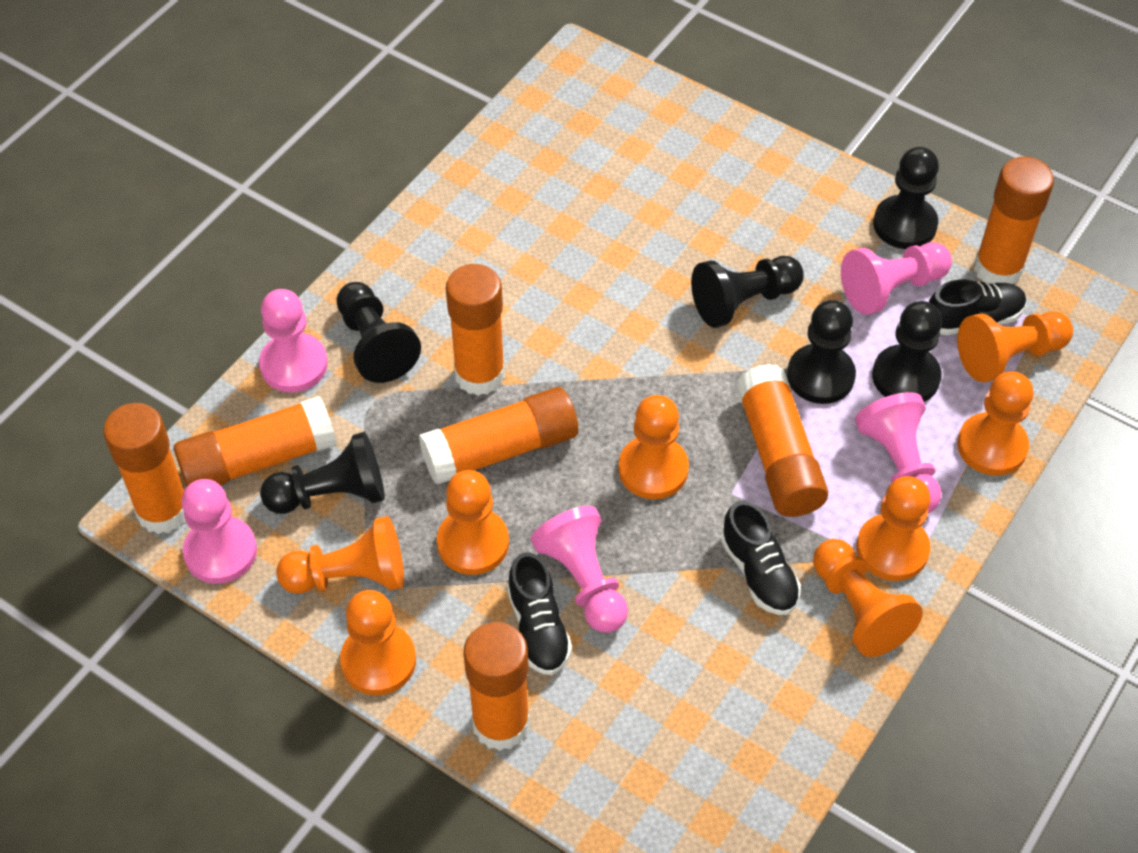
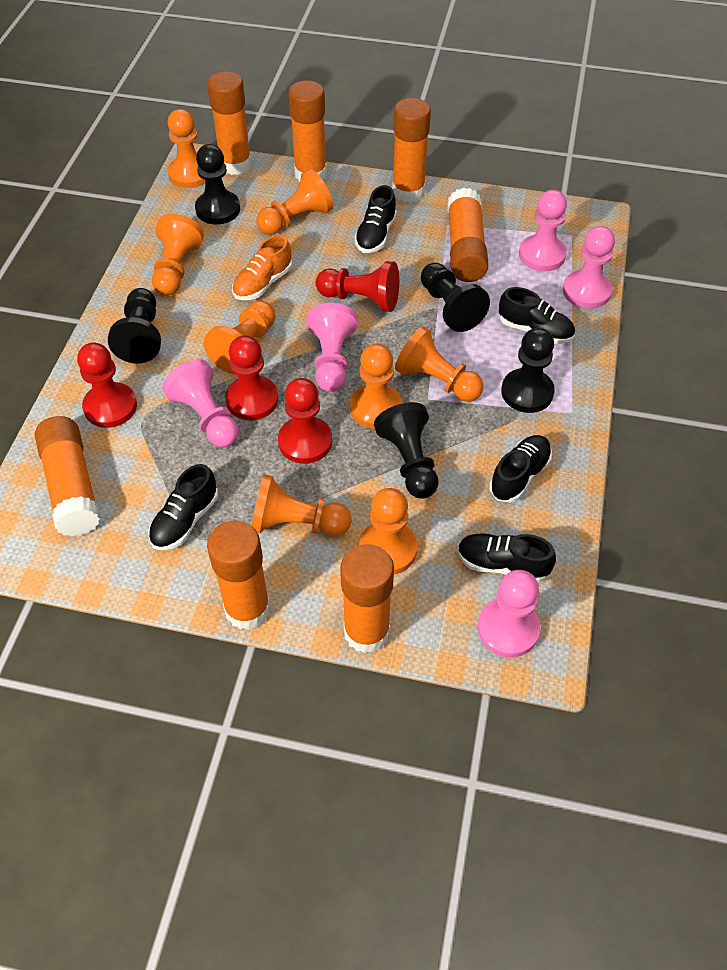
black pawn: [260,432,385,514] [336,282,421,383] [691,256,804,328] [787,300,856,404] [872,301,942,402] [873,147,939,249] = 6 -> [108,288,161,364] [195,144,240,224] [374,402,439,499] [421,262,490,332] [501,328,555,413] = 5
black shoe: [507,552,572,675] [721,501,801,615] [929,280,1026,336] = 3 -> [148,464,218,550] [354,185,397,253] [457,533,556,583] [489,435,552,503] [499,287,575,344] = 5
orange shoe: none = 0 -> [232,235,292,300] = 1
red pawn: none = 0 -> [77,342,137,428] [225,335,278,420] [278,378,332,464] [316,261,399,312] = 4

